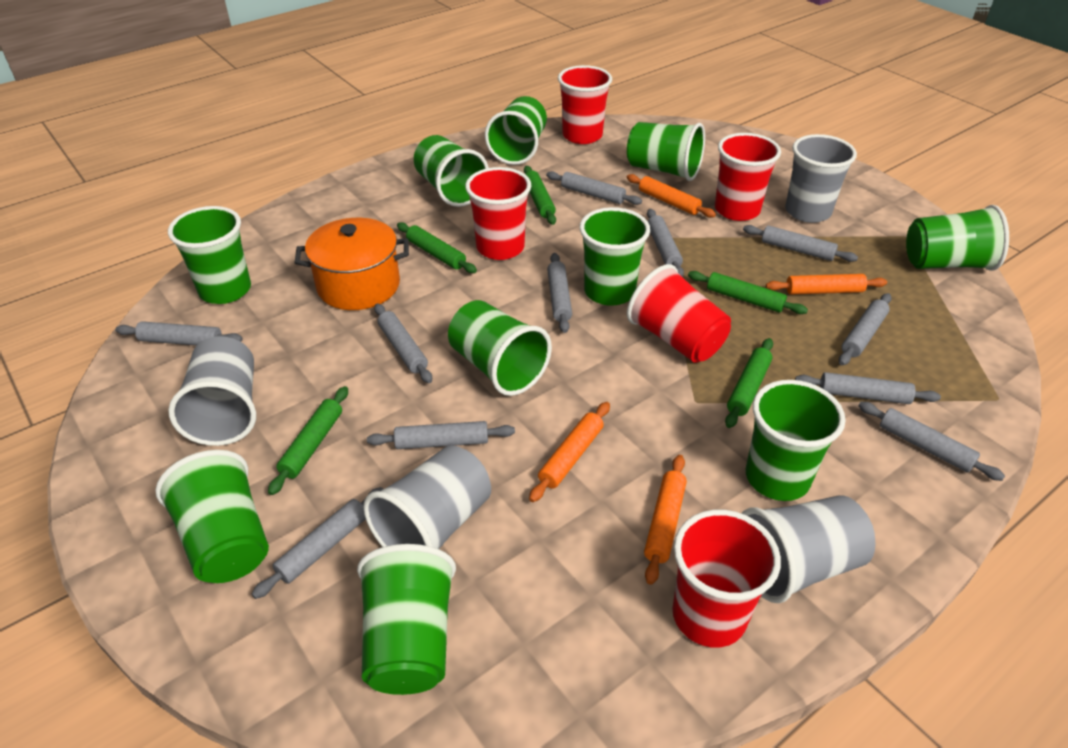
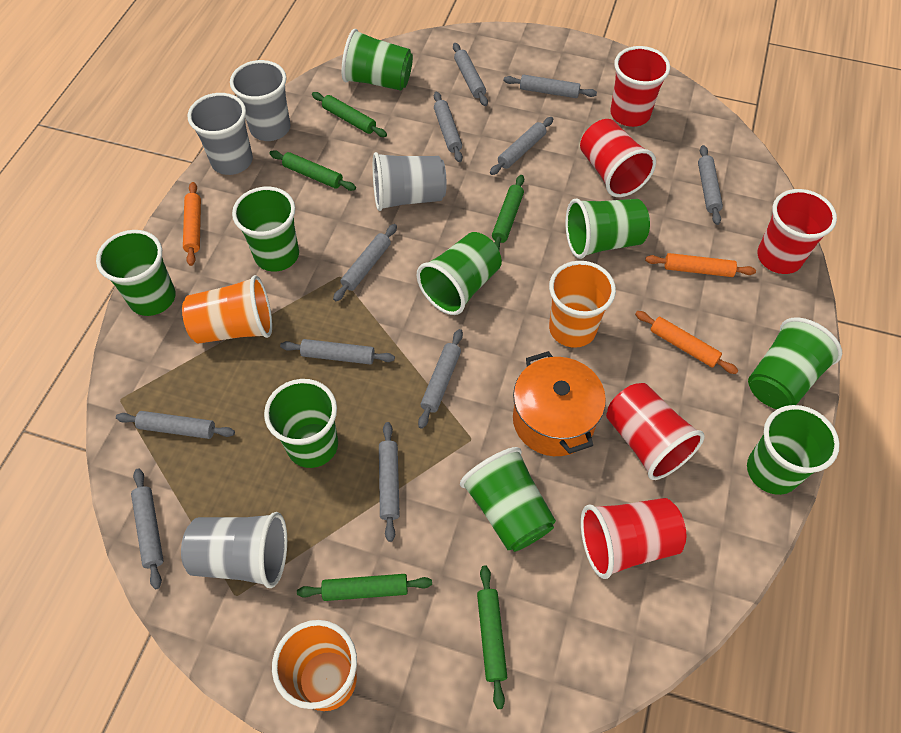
green cup: [155,450,269,583] [168,206,251,304] [357,544,456,695] [414,135,489,207] [448,300,552,396] [485,96,547,165] [580,207,650,306] [627,122,705,181] [746,380,846,501] [906,205,1009,271] = 10 -> [96,230,176,316] [232,187,299,272] [264,379,338,468] [342,29,413,91] [417,232,502,315] [460,447,556,552] [565,198,650,259] [747,405,840,495] [748,317,842,409] = 9
orange cup: none = 0 -> [182,275,272,344] [272,620,357,711] [549,261,616,348] = 3
orange rolling pin: [529,402,610,502] [627,174,716,218] [644,455,687,585] [766,274,887,294] = 4 -> [183,182,201,266] [635,311,739,374] [645,253,756,277] = 3

